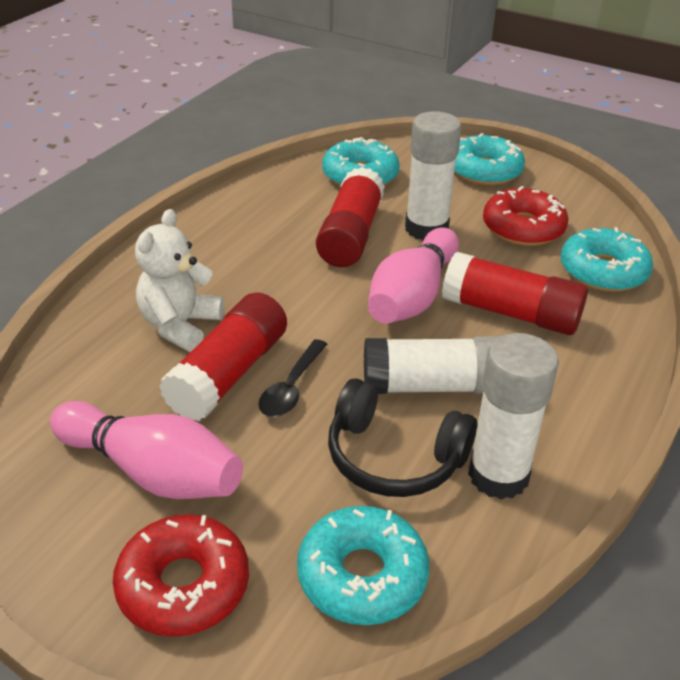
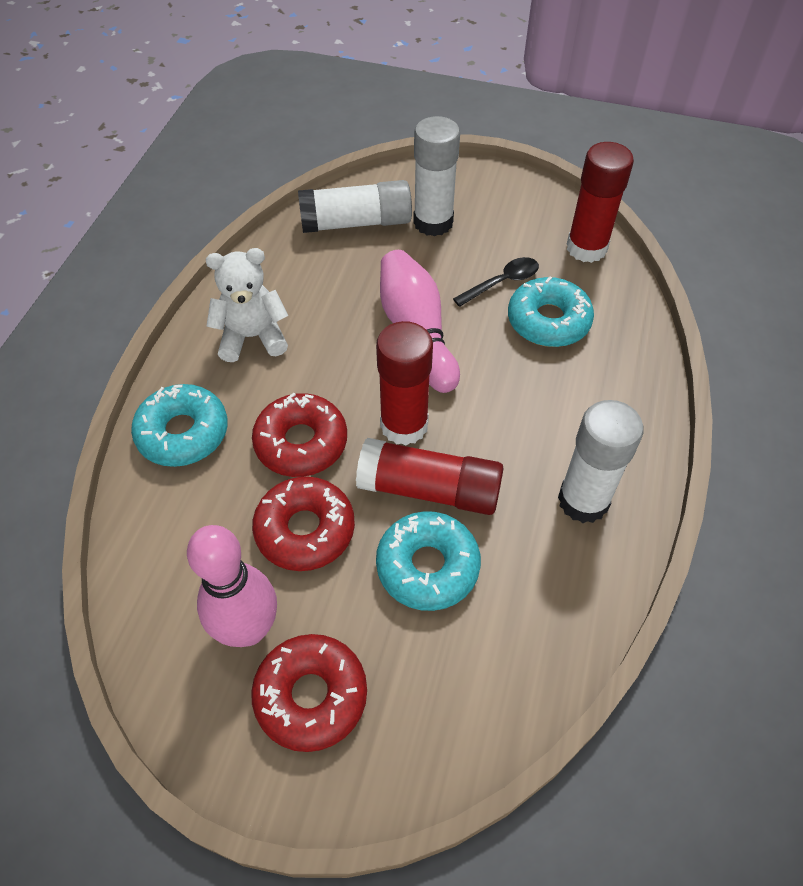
black headphones: [328,378,477,497] = 1 -> none = 0
red donut: [113,514,249,637] [483,186,568,246] = 2 -> [251,634,367,752] [252,393,347,477] [252,476,355,571] = 3
turquoise donut: [297,506,429,625] [322,137,400,186] [454,133,525,185] [561,227,653,292] = 4 -> [131,384,228,467] [376,511,481,611] [508,276,594,347] = 3

